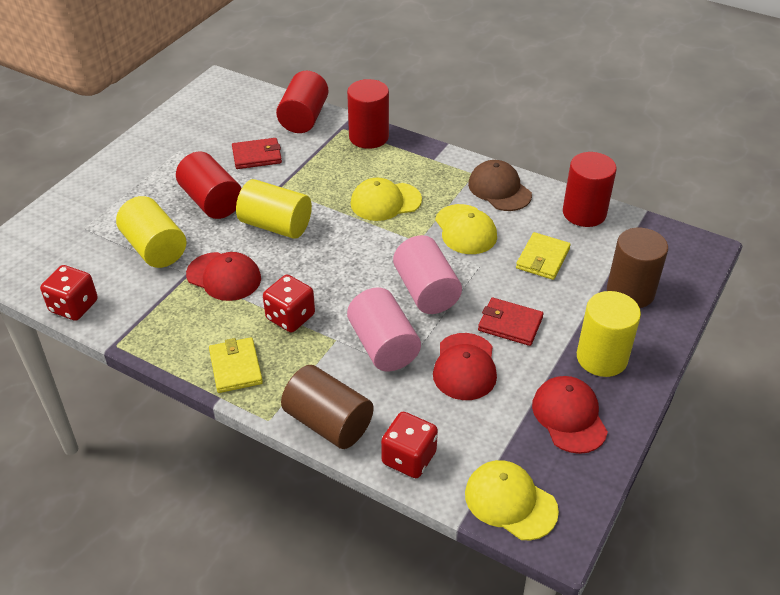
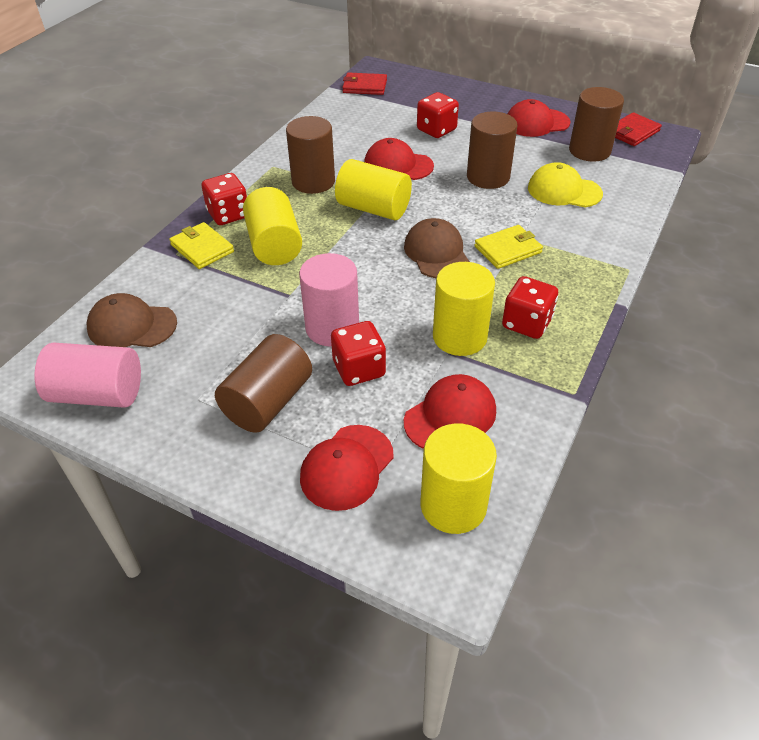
brown cap: [468,160,532,211] = 1 -> [87,293,177,347] [404,218,470,278] = 2
brown cylinder: [281,365,374,449] [607,228,668,308] = 2 -> [215,334,312,433] [286,116,335,194] [467,112,518,189] [569,87,624,162] = 4
red cap: [186,252,261,301] [433,333,497,400] [532,376,608,454] = 3 -> [300,425,394,511] [364,138,434,180] [404,374,496,449] [508,99,570,137] = 4
red cylinder: [176,152,242,219] [276,71,328,133] [347,79,389,149] [563,152,617,227] = 4 -> none = 0
red dice: [40,265,98,321] [263,275,315,332] [381,412,438,478] = 3 -> [202,173,247,225] [331,321,386,386] [417,92,459,138] [502,276,558,339] = 4
yellow cap: [351,178,422,221] [435,204,497,254] [465,460,559,540] = 3 -> [528,162,603,207] = 1
yellow cylinder: [116,196,186,268] [236,179,312,239] [577,291,641,377] = 3 -> [243,187,302,265] [335,159,412,220] [421,423,497,534] [433,262,495,356] = 4

